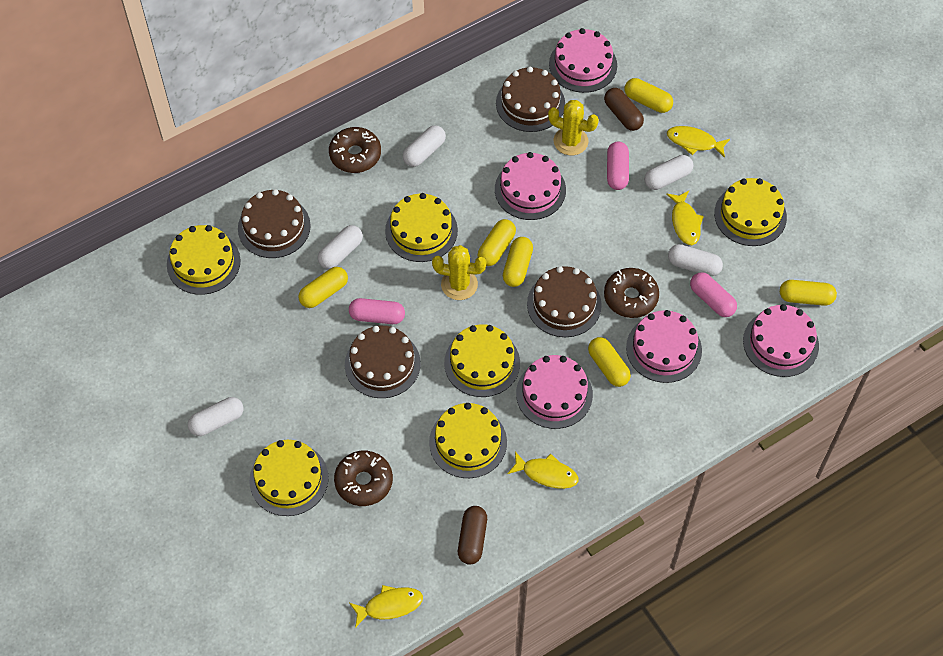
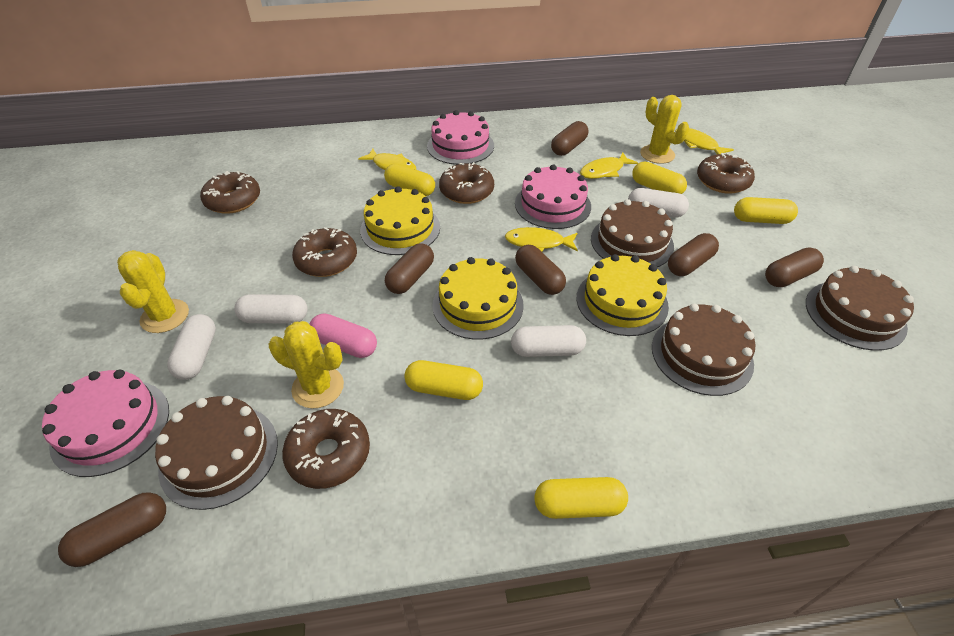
brown capsule: [458,506,487,565] [604,88,644,131] = 2 -> [58,492,166,567] [385,243,434,294] [515,245,566,295] [551,121,588,156] [668,233,719,276] [765,247,824,287] = 6
brown donut: [329,127,381,173] [334,451,393,506] [604,268,659,318] = 3 -> [200,171,260,214] [282,409,370,489] [292,227,357,277] [439,162,494,204] [697,153,755,194] = 5
pink cake: [495,152,566,220] [516,355,593,429] [549,28,617,93] [626,310,702,383] [743,304,819,377] = 5 -> [42,370,169,477] [427,110,494,165] [515,164,591,229] = 3
pink capsule: [349,298,405,324] [607,141,629,190] [690,272,737,317] = 3 -> [310,314,377,358] = 1
white capsule: [188,397,243,436] [318,225,363,269] [403,125,446,167] [644,155,693,190] [668,244,723,276] = 5 -> [167,314,216,380] [234,294,308,324] [511,325,586,357] [628,188,689,218] = 4
yellow cactus: [432,245,486,300] [548,100,599,155] = 2 -> [117,250,189,333] [269,321,344,409] [640,95,689,164] = 3
yellow cake: [167,225,240,295] [249,440,329,516] [385,193,458,262] [429,403,507,478] [444,324,520,397] [714,178,787,246] = 6 -> [360,186,440,255] [432,257,524,340] [577,254,669,336] = 3
yellow capsule: [298,267,348,308] [478,219,516,266] [503,237,533,287] [588,337,631,387] [624,78,673,113] [780,280,837,306] = 6 -> [384,164,435,196] [404,360,483,400] [534,477,628,519] [632,162,687,194] [734,197,798,224] = 5

